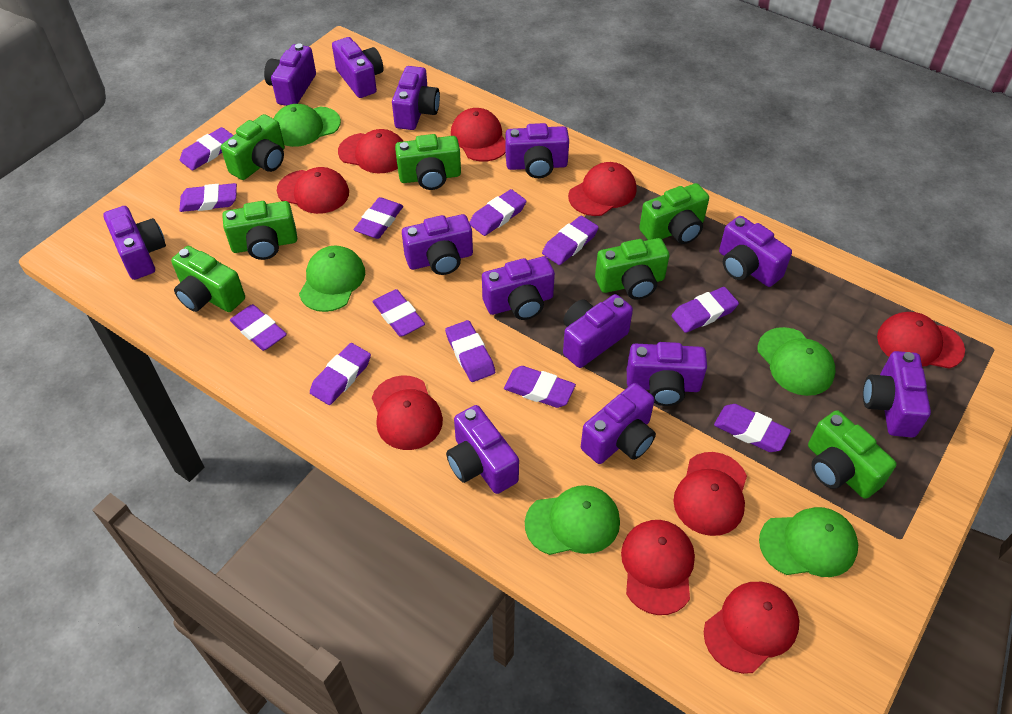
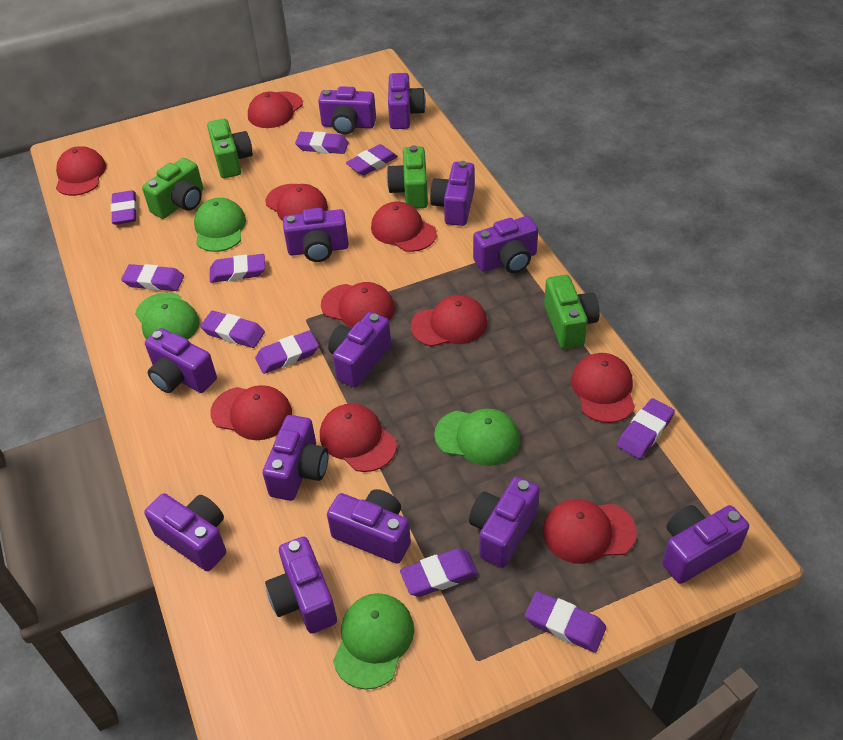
green camera: [171,246,245,312] [221,114,285,180] [222,201,297,260] [395,134,461,190] [595,238,669,300] [639,183,709,244] [808,410,897,499] = 7 -> [142,158,203,219] [207,119,253,178] [387,145,428,209] [544,275,600,349] = 4
green cap: [273,104,341,147] [299,246,365,312] [525,485,620,555] [758,327,835,396] [759,507,858,577] = 5 -> [135,292,200,340] [194,198,246,252] [333,593,414,690] [434,409,520,466] = 4
purple eraser: [179,183,237,212] [180,127,234,171] [230,304,287,351] [310,343,371,405] [354,197,403,239] [372,289,425,337] [445,320,495,382] [469,189,526,236] [504,366,576,408] [542,216,599,265] [671,287,739,333] [714,404,791,452] = 12 -> [111,190,137,225] [121,264,184,291] [200,311,265,348] [210,254,265,283] [255,330,319,374] [295,131,349,154] [346,144,398,176] [400,548,479,597] [525,591,606,653] [617,398,675,459] = 10
red cap: [277,167,349,214] [338,129,403,174] [372,375,443,450] [451,108,506,162] [568,162,637,216] [621,520,695,615] [673,452,747,536] [704,582,799,674] [877,312,965,369] = 9 -> [56,146,106,196] [210,385,292,440] [248,91,303,128] [265,184,328,221] [320,403,397,472] [321,282,395,328] [371,202,437,252] [410,295,488,347] [543,499,637,564] [571,353,635,423] = 10

